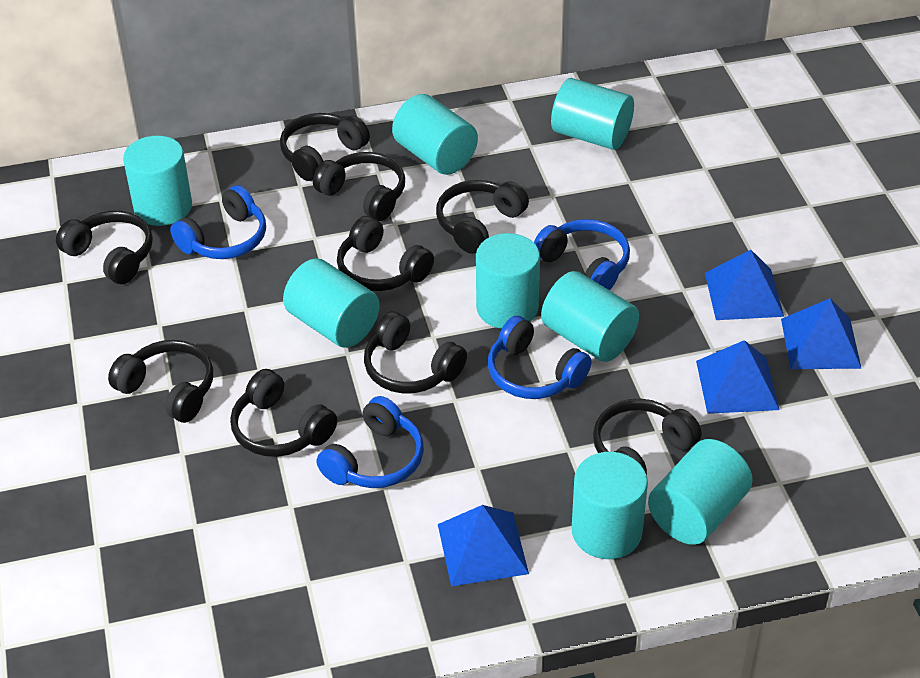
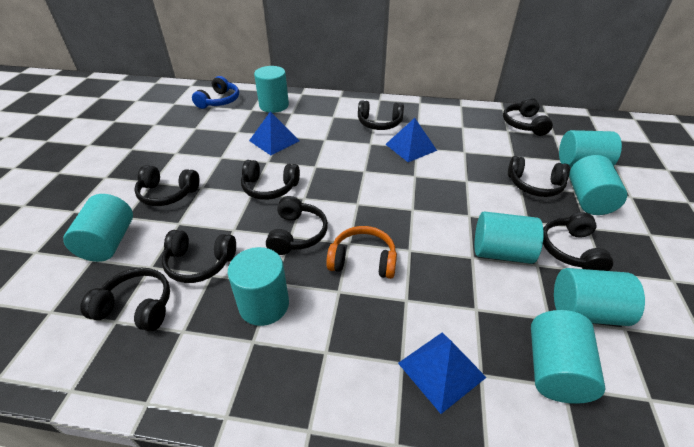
blue headphones: [170,185,266,259] [316,396,424,488] [488,316,592,399] [534,219,630,290] = 4 -> [192,76,239,109] = 1
blue pyramid: [438,505,529,586] [696,340,779,414] [705,250,784,320] [781,298,862,369] = 4 -> [249,111,300,155] [385,118,437,162] [398,332,487,414] = 3
orange headphones: none = 0 -> [326,226,397,279] = 1

